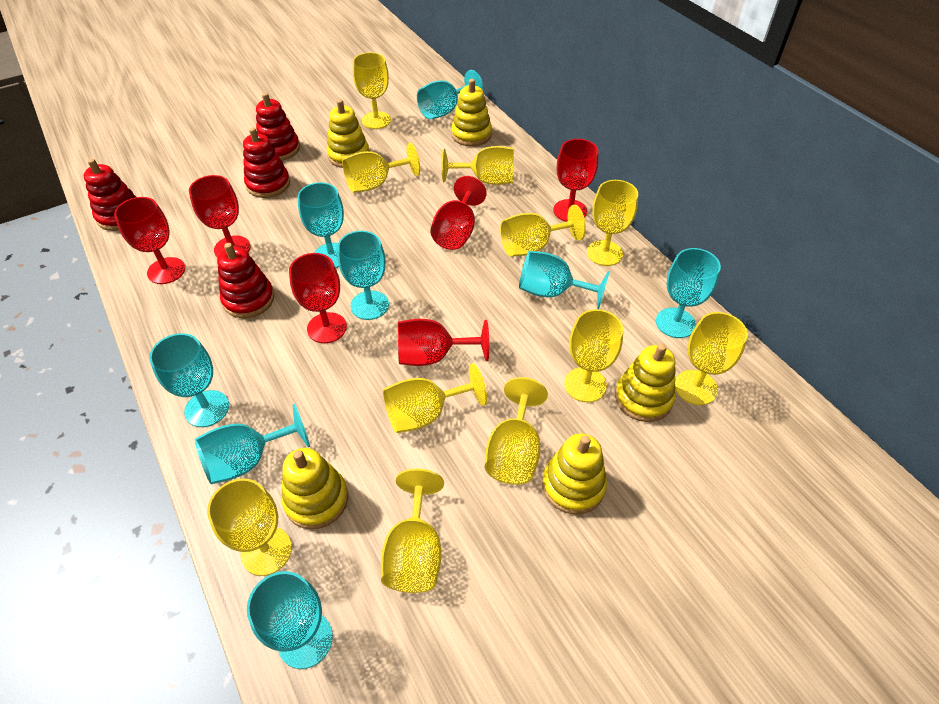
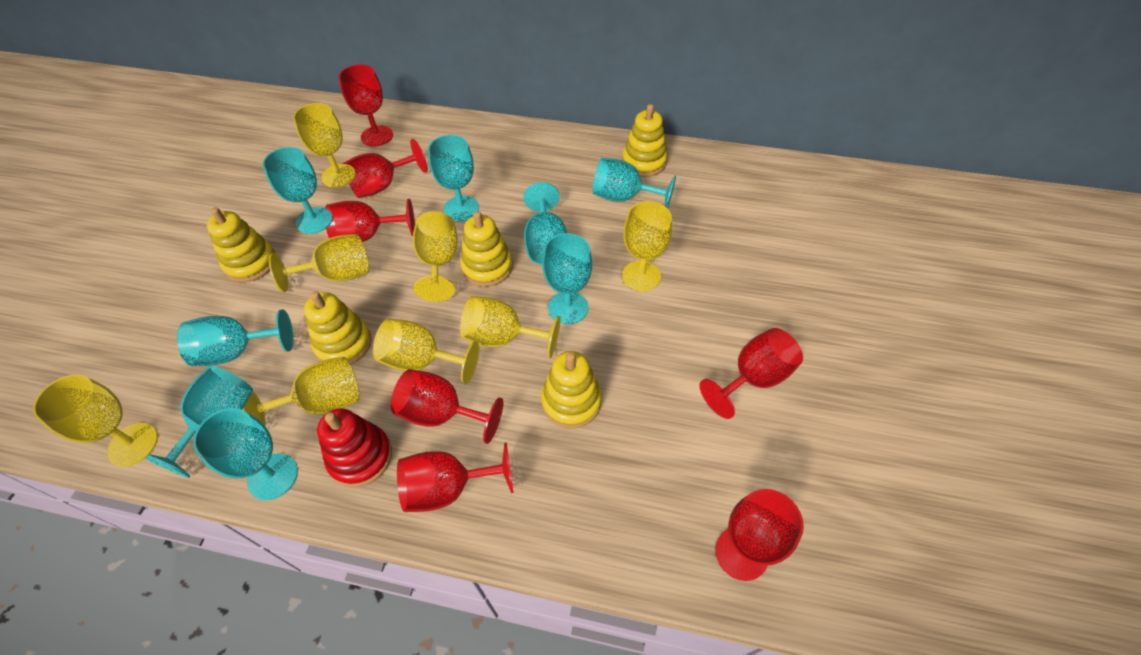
red goblet: [114,197,185,284] [189,175,251,258] [289,253,347,343] [398,319,489,366] [430,176,487,250] [553,139,598,222] = 6 -> [324,199,415,242] [339,64,393,147] [342,139,428,198] [391,369,503,444] [397,443,514,512] [699,328,803,419] [716,489,804,581] = 7
red stacking toy: [84,159,136,231] [217,243,274,318] [243,127,290,198] [256,93,300,161] = 4 -> [317,408,392,487] = 1
yellow goblet: [207,478,292,576] [342,143,420,193] [353,52,391,129] [381,469,444,593] [383,363,487,433] [442,146,514,185] [485,377,548,485] [500,205,586,257] [564,309,623,402] [587,180,638,266] [675,312,748,405] = 11 -> [33,375,158,467] [240,357,360,425] [269,234,369,292] [293,103,349,188] [373,318,480,385] [413,211,458,302] [460,296,561,358] [622,201,672,291] = 8

